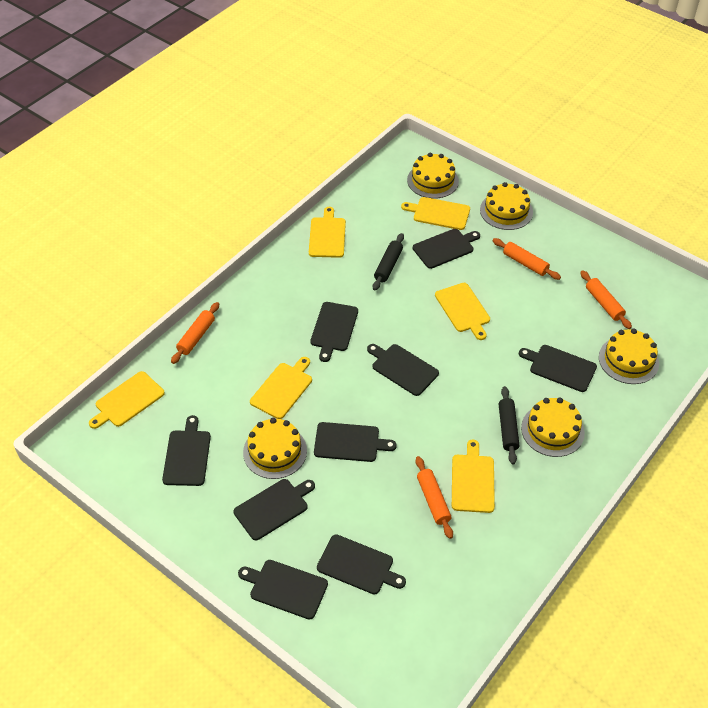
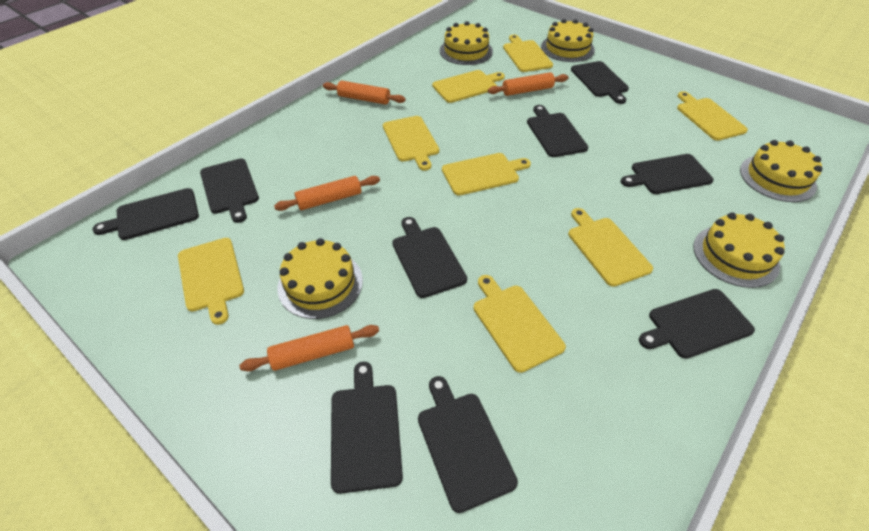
black rolling pin: [373,233,404,291] [499,386,519,464] = 2 -> none = 0
yellow cutting board: [89,371,165,429] [250,357,312,419] [309,207,346,258] [401,197,470,230] [435,283,490,340] [452,440,495,513] = 6 -> [178,238,244,325] [383,116,439,171] [432,70,505,103] [442,153,531,196] [473,275,566,373] [503,34,553,72] [568,208,653,287] [677,91,748,141] = 8

